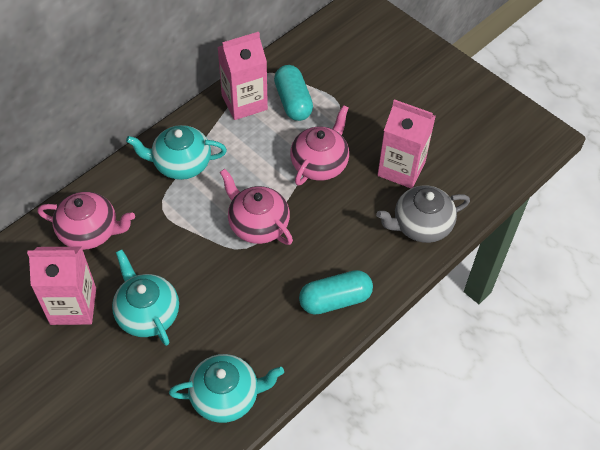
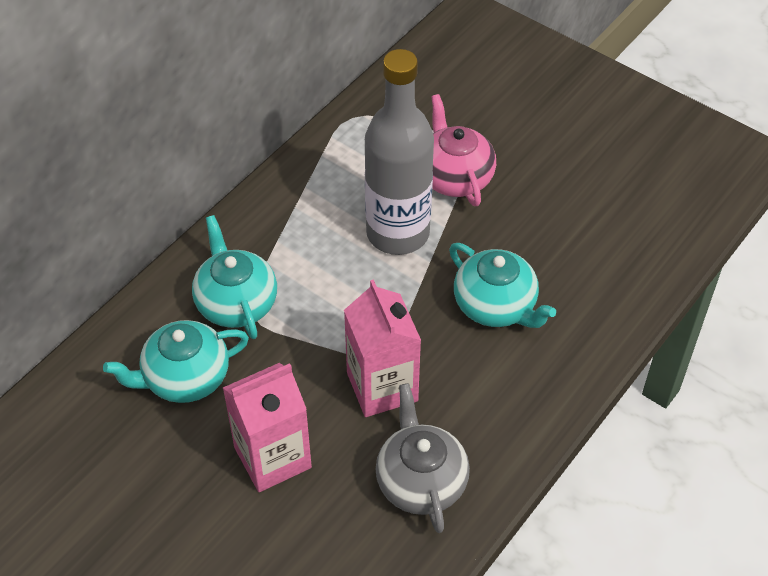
grey bottle: none = 0 -> [365,49,434,255] = 1
pink carton: [27,247,96,325] [218,32,268,120] [377,99,436,188] = 3 -> [223,363,312,492] [344,279,421,417] = 2
pink teapot: [37,192,135,250] [220,169,293,245] [290,105,349,185] = 3 -> [431,94,496,206] = 1
turquoise capsule: [274,65,313,121] [299,270,373,315] = 2 -> none = 0

